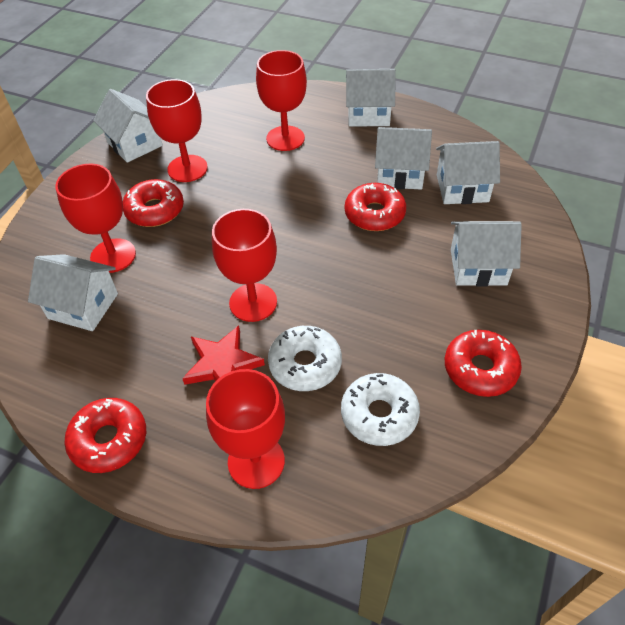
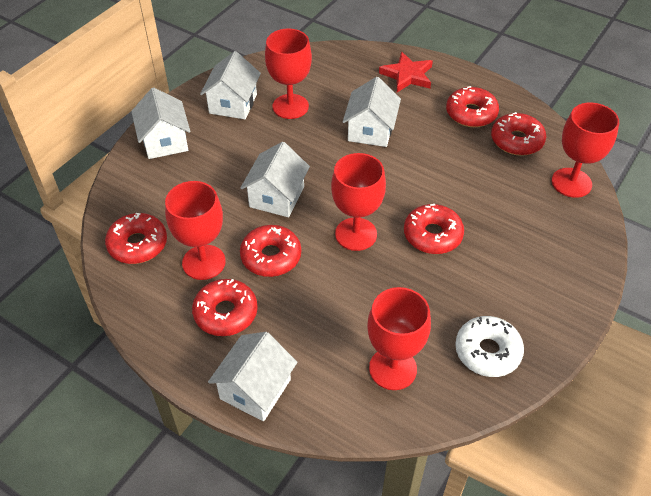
red donut: [64,398,146,473] [123,179,184,227] [345,183,406,231] [445,330,522,397] = 4 -> [105,213,167,264] [192,279,258,336] [240,225,301,277] [404,204,464,254] [446,86,499,127] [491,112,546,156] = 6
white donut: [268,326,342,391] [341,373,420,446] = 2 -> [455,316,524,377] = 1
white house: [28,254,118,331] [93,89,163,163] [346,69,396,126] [375,127,432,189] [436,141,500,204] [451,221,522,287] = 6 -> [131,87,191,159] [200,51,261,119] [208,332,297,421] [240,142,310,217] [343,77,401,147] = 5

